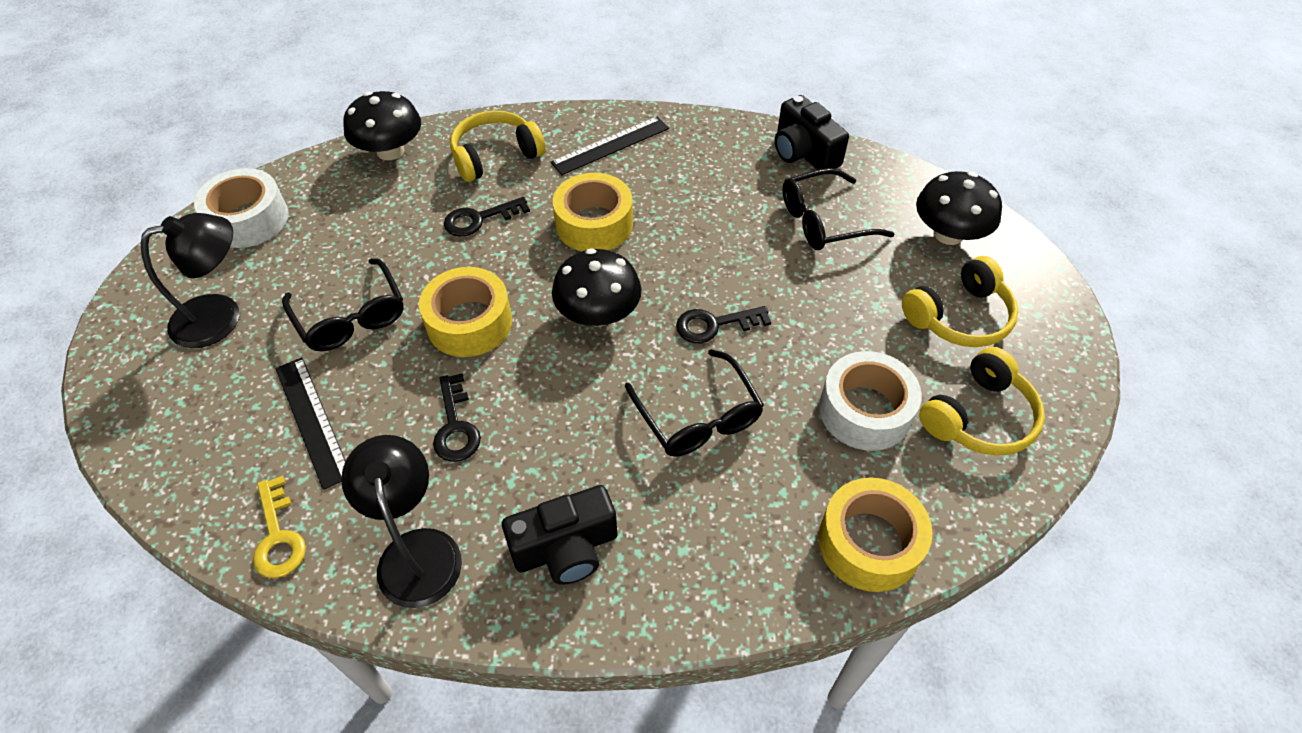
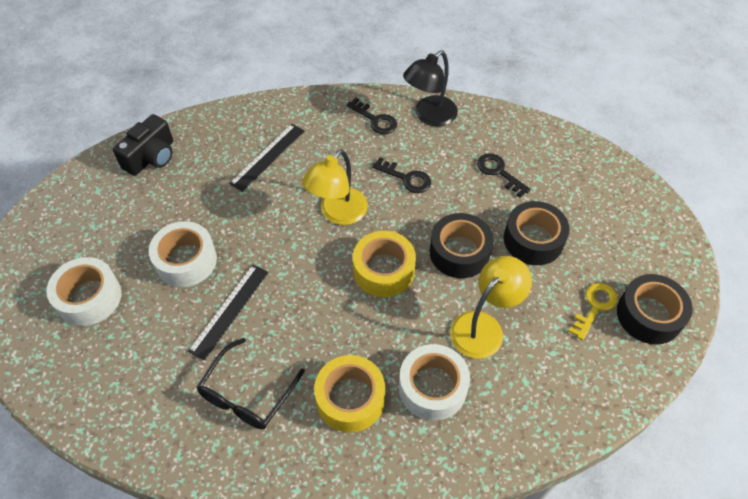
black camera: [502,485,618,585] [775,95,849,170] = 2 -> [113,114,173,176] = 1
black glasses: [282,258,404,351] [625,349,764,457] [783,168,894,250] = 3 -> [197,338,305,430] = 1
black lamp: [141,213,239,348] [341,435,462,608] = 2 -> [403,50,458,127] = 1
black mushroom: [343,91,421,160] [552,248,641,327] [916,171,1002,245] = 3 -> none = 0
black tape: none = 0 -> [429,213,494,278] [504,201,570,265] [617,274,693,345] = 3
white tape: [194,168,289,248] [819,351,922,451] = 2 -> [46,257,121,326] [148,221,217,287] [399,344,470,421] = 3
yellow headphones: [450,110,546,182] [902,256,1019,347] [919,347,1045,456] = 3 -> none = 0
yellow lamp: none = 0 -> [302,149,368,225] [450,256,532,359] = 2
yellow tape: [419,267,512,357] [553,173,633,251] [818,477,933,592] = 3 -> [314,355,385,433] [353,231,416,297] = 2

